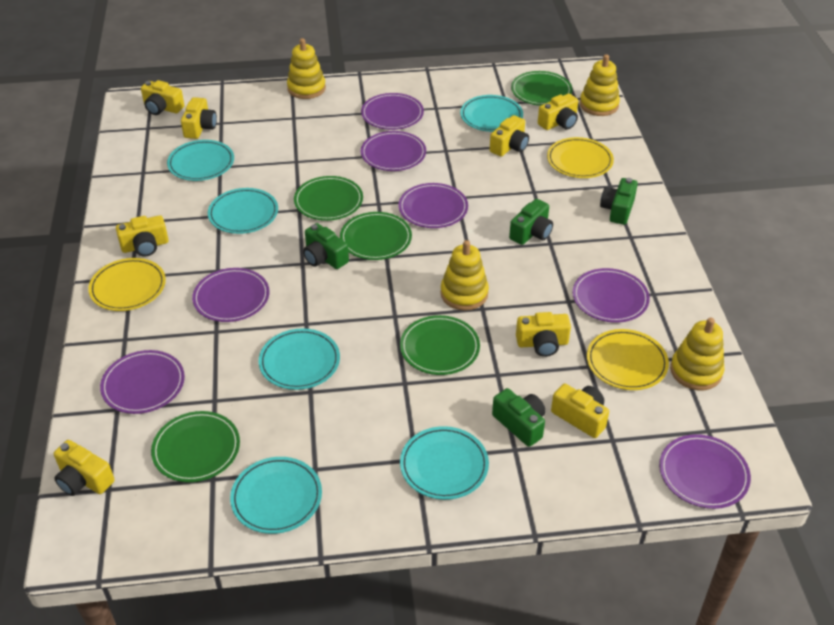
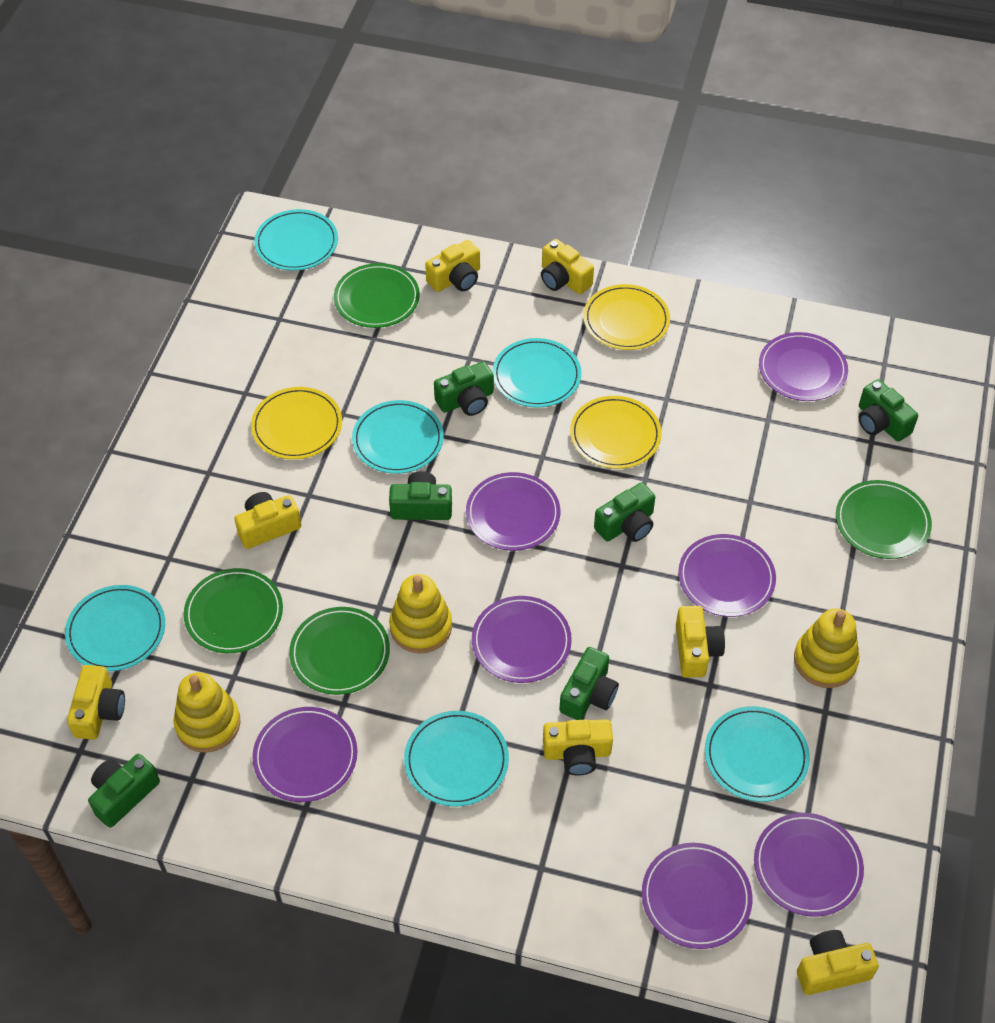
green camera: [303,223,349,269] [492,388,546,447] [509,199,553,245] [600,178,638,225] = 4 -> [88,754,160,828] [389,471,452,520] [434,361,494,416] [559,647,619,720] [594,482,655,542] [858,379,918,442] = 6
green plate: [151,411,240,482] [294,176,363,221] [340,212,412,260] [400,315,480,375] [511,71,572,106] = 5 -> [184,568,283,653] [289,607,390,695] [334,263,420,328] [836,480,932,559] = 4
yellow camera: [54,440,115,496] [116,215,169,257] [141,80,185,115] [181,97,217,139] [490,115,529,157] [516,312,571,357] [538,94,578,130] [551,384,609,438] = 8 -> [67,665,125,740] [234,492,301,549] [425,240,480,292] [541,239,594,294] [543,719,613,775] [676,606,725,678] [797,930,879,995] = 7
yellow stacking toy: [287,38,326,99] [440,240,489,310] [580,54,620,116] [670,317,724,390] = 4 -> [174,672,241,753] [389,574,452,653] [794,608,859,688] = 3

